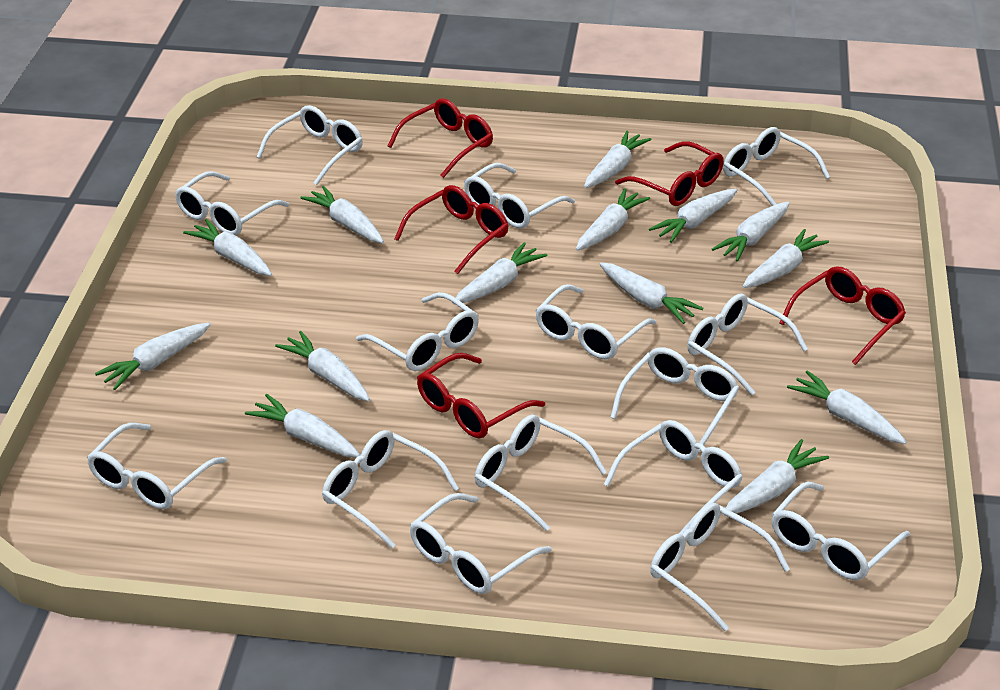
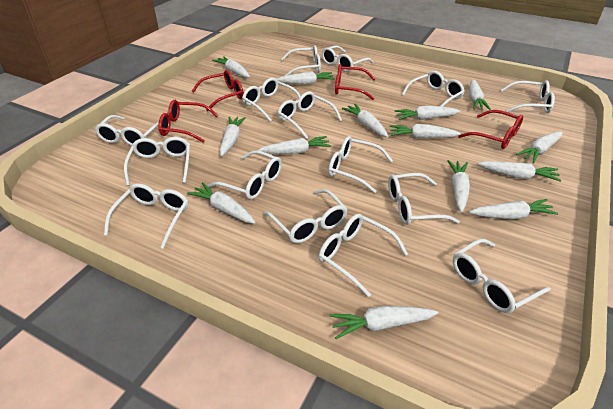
red glasses: [388,98,493,178] [394,185,509,274] [417,353,545,439] [615,141,724,206] [780,266,906,365] = 5 -> [158,100,218,142] [192,70,244,111] [335,64,375,100] [458,110,523,149] = 4

